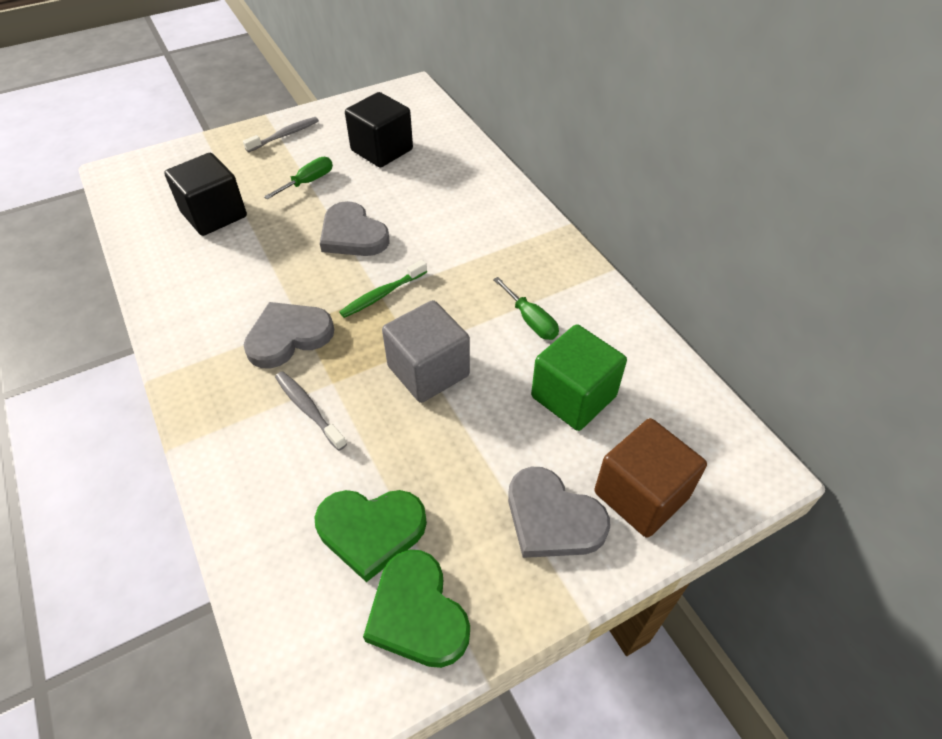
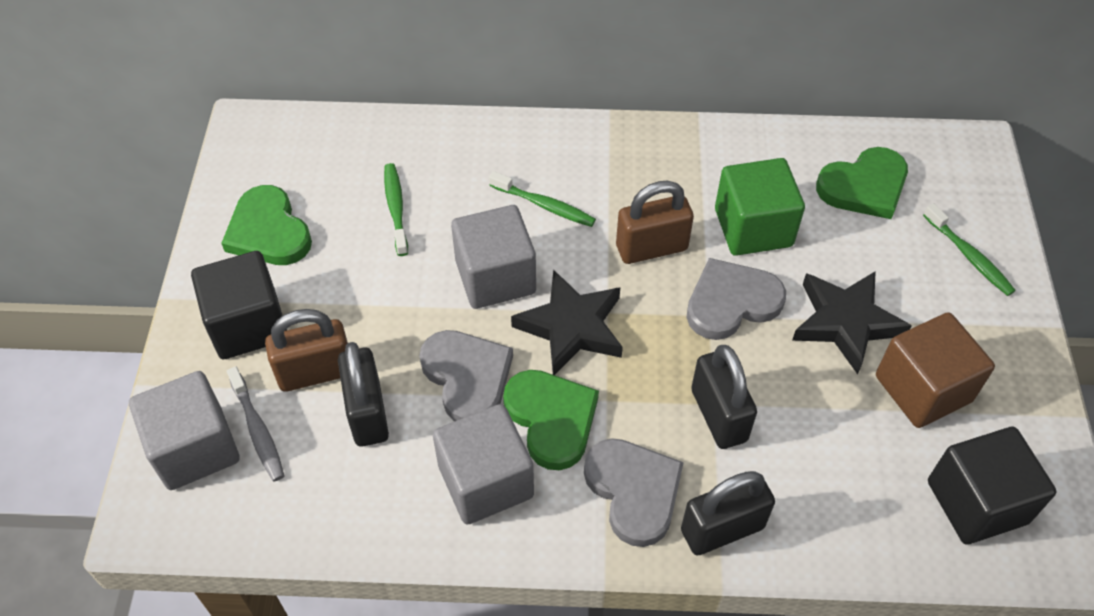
black padlock: none = 0 -> [338,342,389,447] [681,471,775,556] [691,345,757,449] = 3
black star: none = 0 -> [511,269,623,375] [792,271,912,374] = 2
brown padlock: none = 0 -> [265,309,348,392] [616,181,694,264] = 2
green heart: [315,490,427,582] [363,550,470,668] = 2 -> [221,185,312,265] [503,370,599,470] [816,147,908,219] = 3
green screwdriver: [264,157,333,200] [493,277,559,340] = 2 -> none = 0
green toothbrush: [339,260,427,318] = 1 -> [384,163,408,256] [489,171,596,227] [923,203,1016,296] = 3
grey cube: [382,300,470,403] = 1 -> [129,371,240,490] [433,404,534,525] [451,205,536,309] = 3
grey toothbrush: [243,117,319,152] [275,371,347,451] = 2 -> [227,366,285,481] = 1

